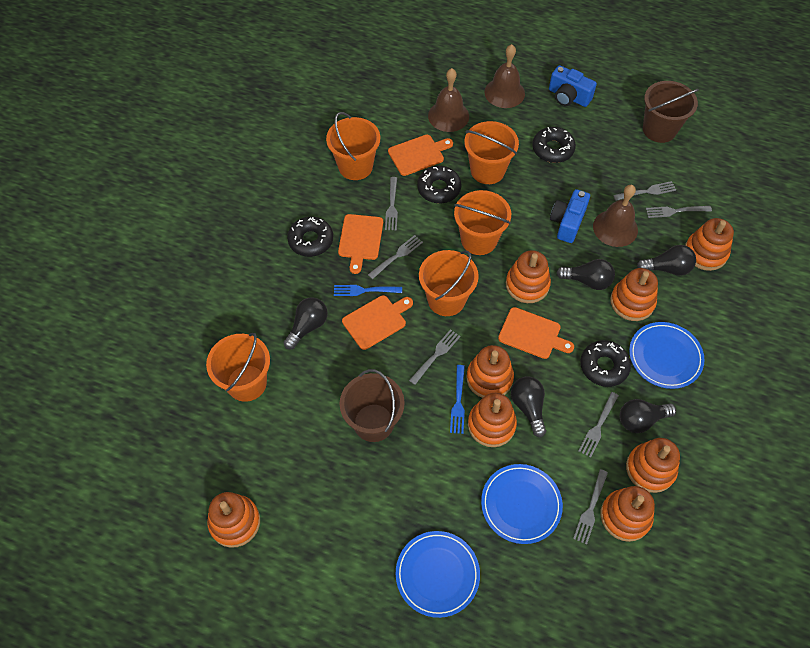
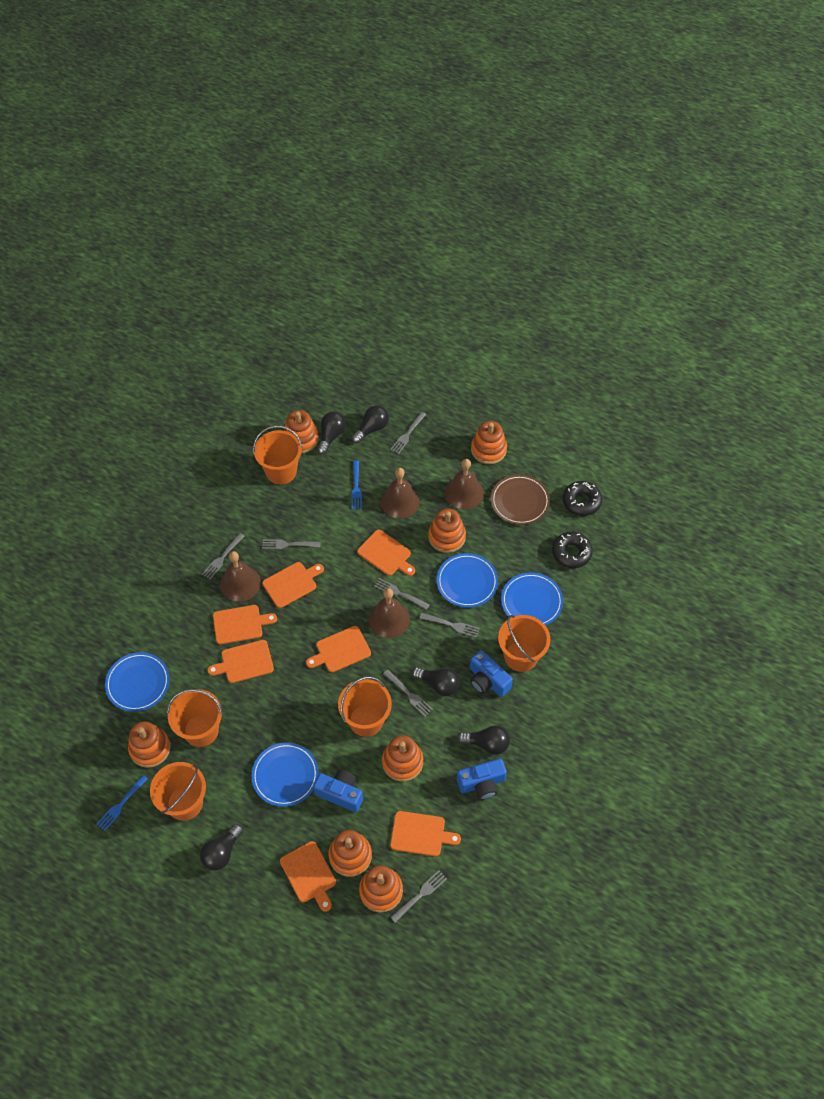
black donut: [287,217,333,257] [417,166,461,203] [532,127,576,163] [580,340,631,387] = 4 -> [552,532,593,568] [563,481,602,516] = 2
blue camera: [549,65,597,107] [550,189,590,243] = 2 -> [313,769,363,812] [457,759,507,800] [470,650,513,697] = 3
blue plate: [396,531,480,618] [481,464,563,544] [629,322,704,389] = 3 -> [105,652,170,712] [252,742,319,807] [437,553,498,608] [501,572,563,625] = 4
brown bell: [428,68,469,132] [484,44,525,108] [593,185,638,247] = 3 -> [220,551,261,602] [369,588,410,638] [381,468,420,518] [445,459,484,510] = 4
brown bucket: [340,369,405,442] [643,81,699,143] = 2 -> none = 0
brown plate: none = 0 -> [491,474,550,525] = 1
orange cutting board: [338,214,383,274] [342,295,413,350] [388,135,453,176] [498,307,574,359] = 4 -> [208,640,274,683] [213,605,277,644] [262,562,324,608] [280,841,336,912] [306,626,371,672] [357,530,415,576] [390,811,461,856] = 7
orange stacking toy: [207,492,260,548] [466,345,514,398] [468,393,517,447] [506,250,551,303] [600,486,655,542] [610,268,658,321] [626,438,680,493] [685,218,734,271] = 8 -> [128,721,171,768] [284,410,319,453] [329,830,372,877] [359,865,403,913] [382,735,423,781] [428,508,466,553] [471,421,507,464] = 7

